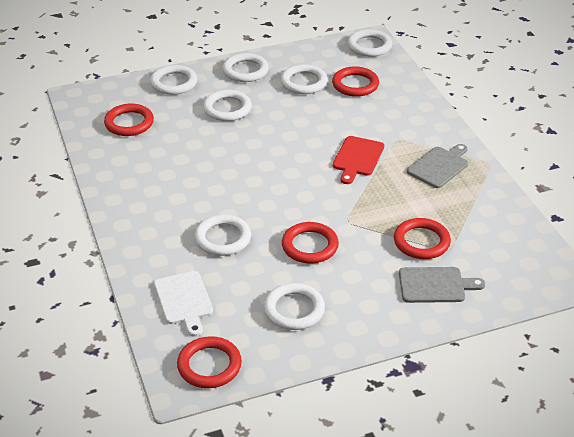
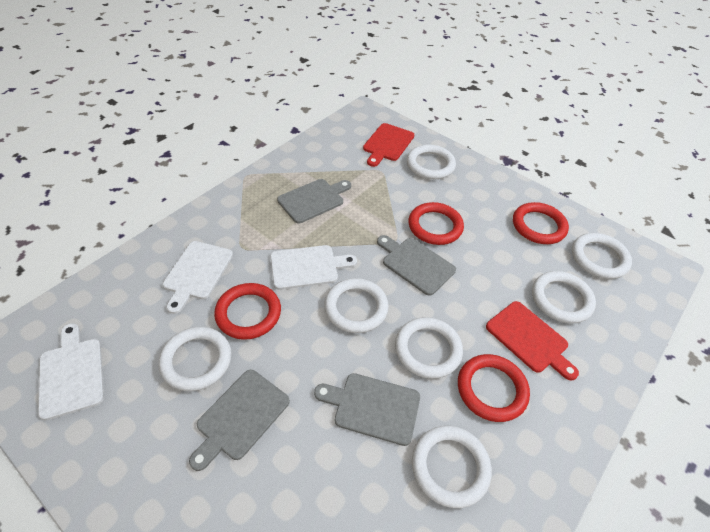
grey cutting board: [399,267,485,303] [407,144,468,188] = 2 -> [189,370,290,471] [277,179,351,223] [314,373,420,446] [377,235,456,296] = 4
red cutting board: [333,136,384,184] = 1 -> [363,123,414,167] [486,301,579,381] = 2
red ring: [104,103,154,136] [177,336,242,388] [282,222,339,263] [332,66,379,97] [394,218,451,259] = 5 -> [214,283,281,340] [408,202,464,245] [458,354,530,422] [513,202,569,244] = 4
white cutting board: [154,271,213,337] = 1 -> [38,323,104,420] [163,241,233,314] [270,245,357,290] = 3

